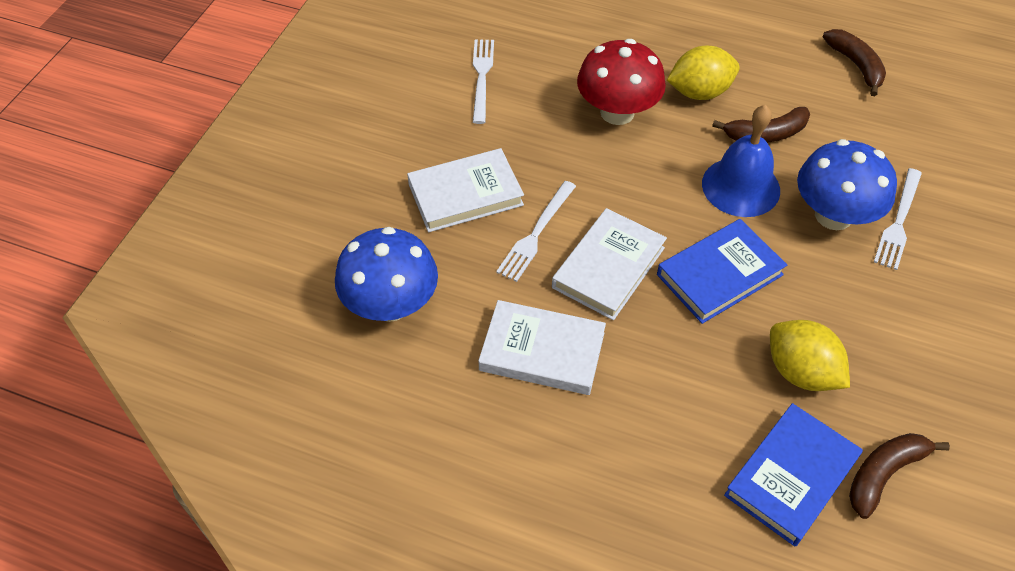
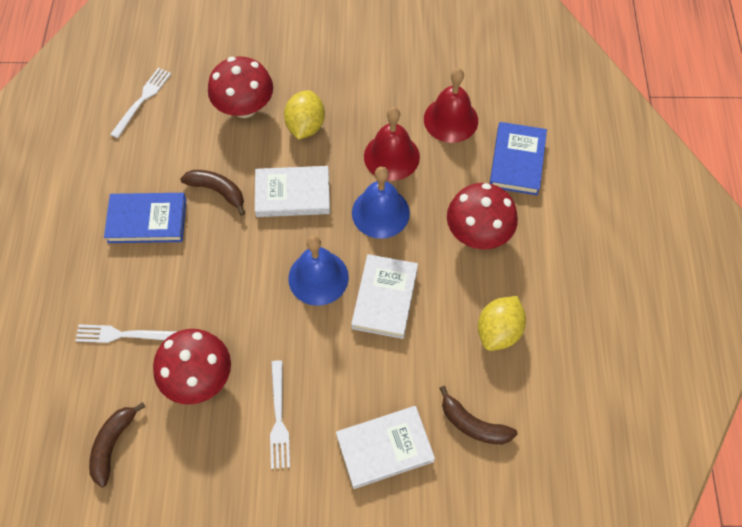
blue bell: [702,105,780,217] = 1 -> [288,236,349,306] [352,166,410,239] = 2
blue mushroom: [335,227,438,322] [797,139,897,230] = 2 -> none = 0
red bell: none = 0 -> [364,107,420,181] [424,68,478,143] = 2
red mushroom: [577,39,666,125] = 1 -> [153,329,231,405] [208,56,273,118] [447,183,518,249] = 3

